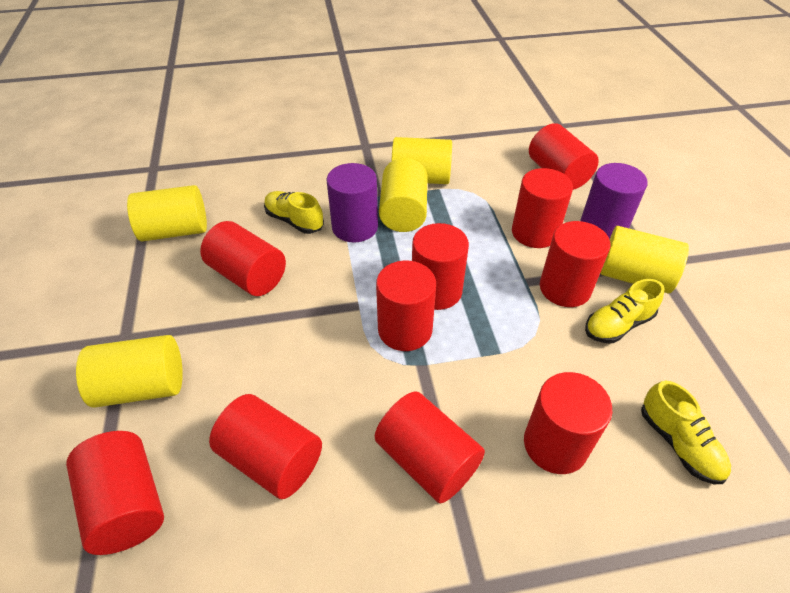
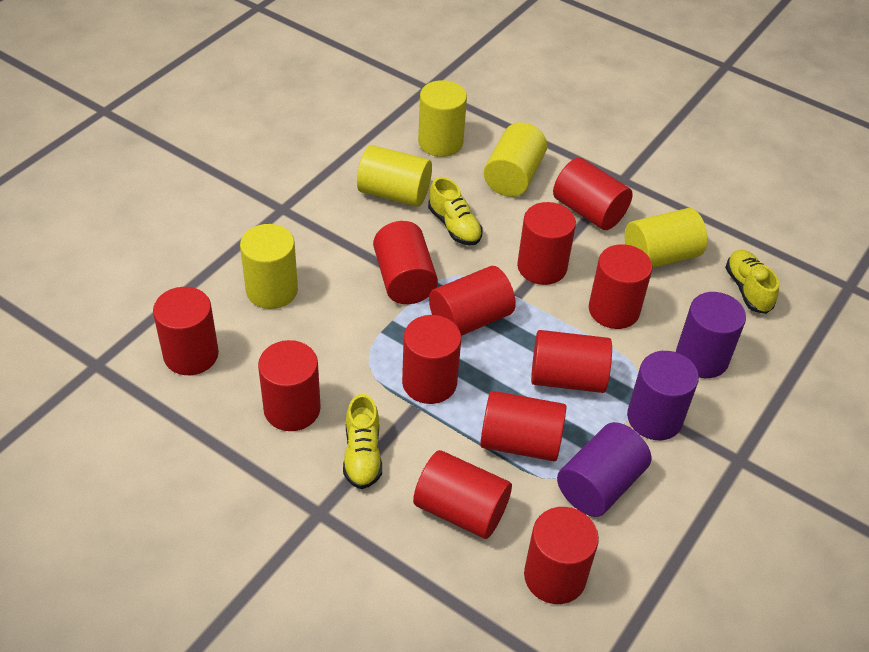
purple cylinder: [326,163,378,242] [580,163,648,240] = 2 -> [557,422,651,517] [627,351,699,440] [676,292,746,378] = 3
red cylinder: [66,431,164,555] [200,221,286,296] [209,394,322,499] [375,391,485,503] [376,261,436,351] [412,223,469,310] [512,168,573,248] [524,372,612,474] [529,123,599,190] [540,221,611,307] = 10 -> [153,287,219,375] [258,340,321,431] [373,221,438,304] [402,315,461,404] [413,450,512,539] [429,266,516,336] [480,391,566,461] [517,202,576,285] [524,507,599,604] [531,330,612,393] [553,158,633,230] [589,244,653,329] = 12

